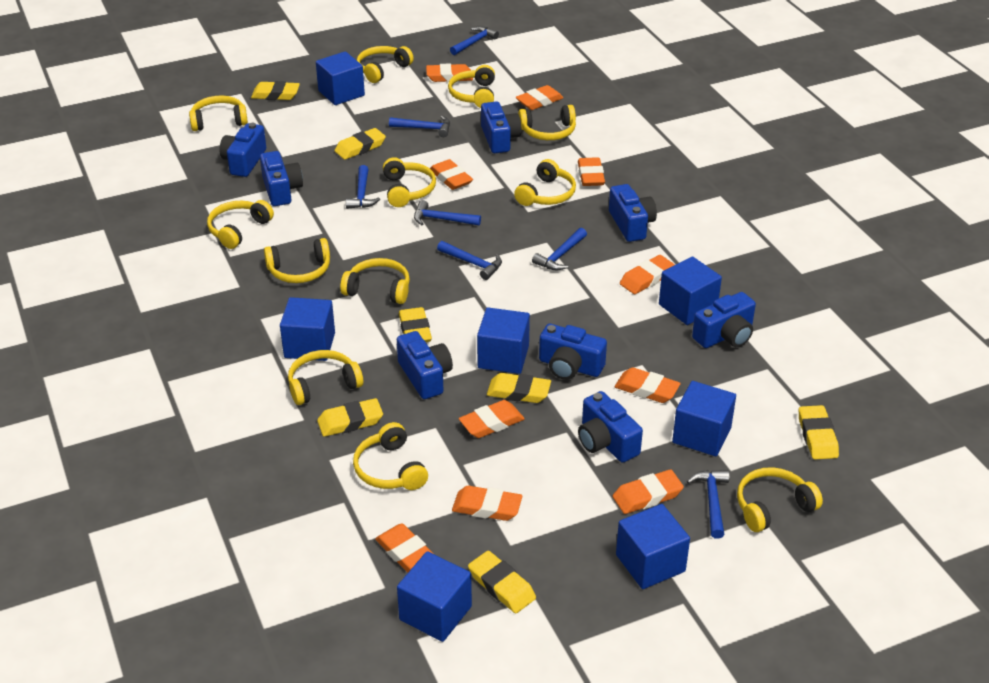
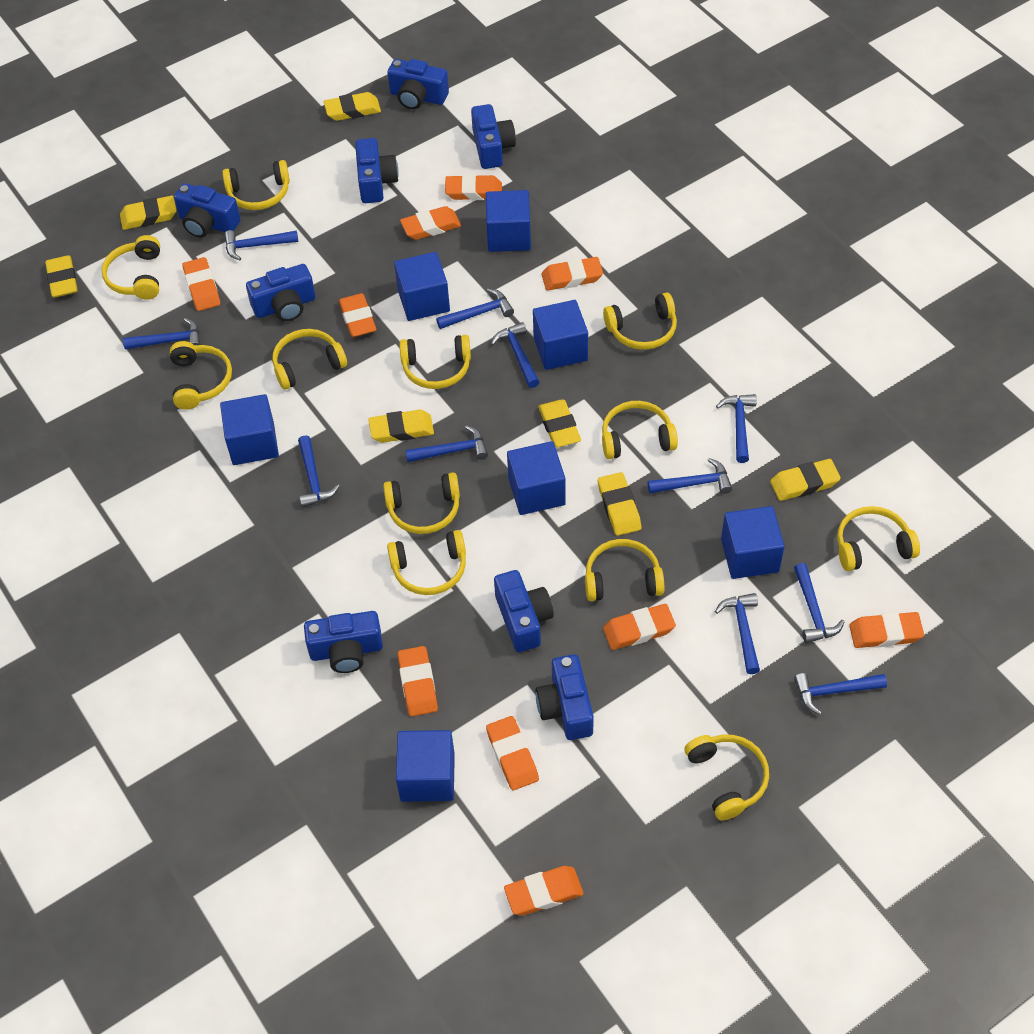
blue hammer: [346,165,380,209] [389,116,450,137] [414,200,481,226] [437,241,502,280] [450,26,499,55] [532,228,587,270] [687,470,730,539] = 7 -> [123,318,201,350] [224,230,298,260] [298,435,340,508] [405,425,488,462] [436,288,514,329] [491,322,539,388] [647,458,732,494] [715,593,760,674] [716,394,757,463] [794,563,845,643] [794,673,887,715] = 11

